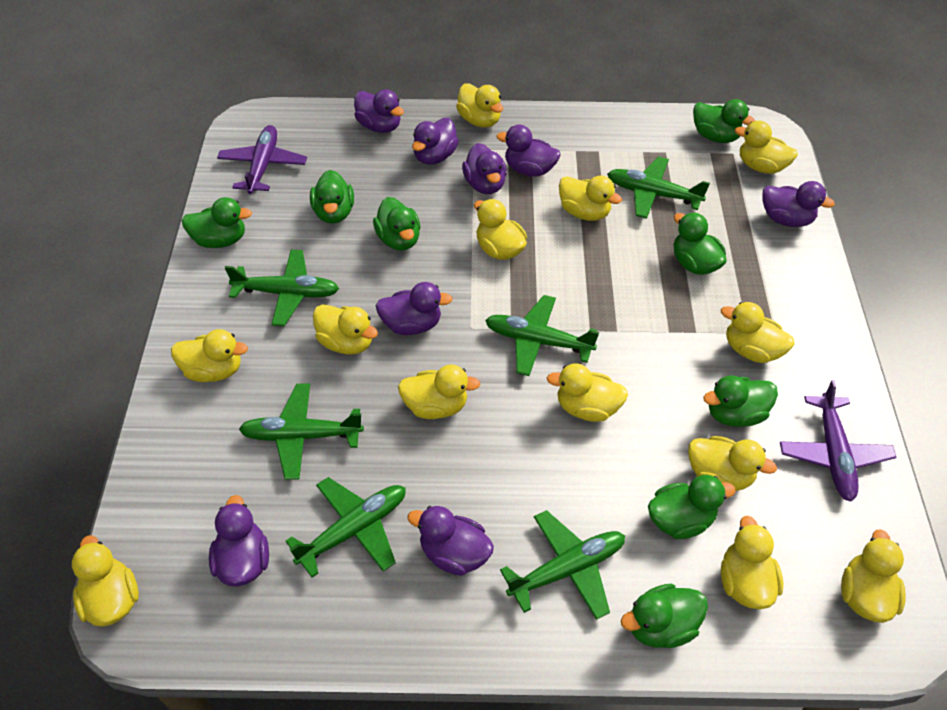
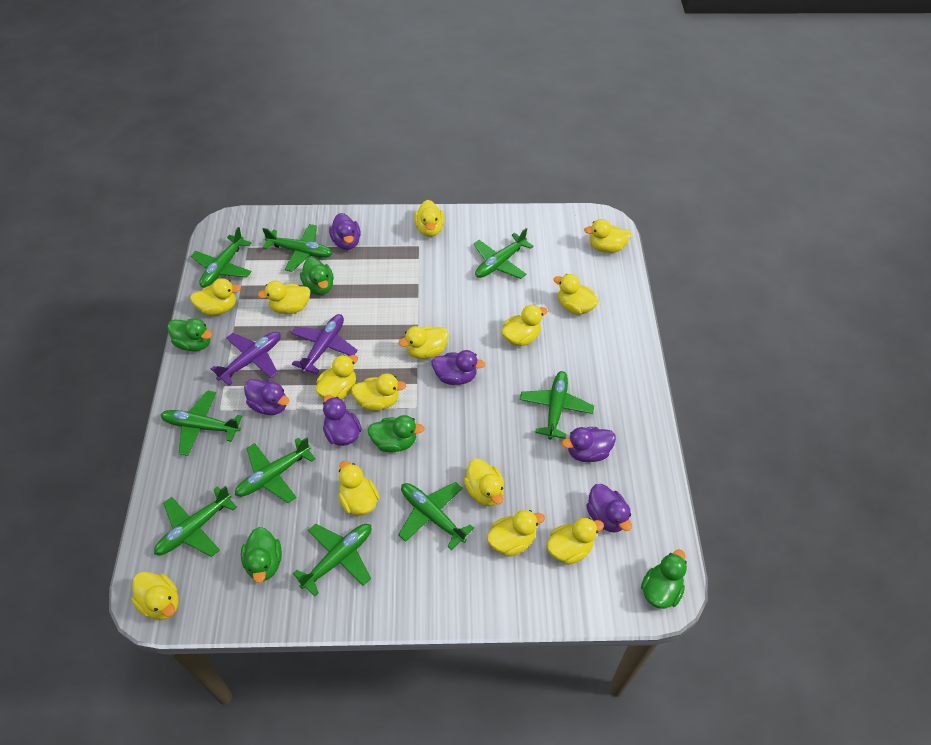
green duck: [182,197,252,248] [310,170,354,224] [373,197,421,251] [621,584,708,648] [648,475,736,539] [673,213,727,275] [693,99,755,143] [703,375,778,427] = 8 -> [167,318,212,351] [241,527,282,583] [300,257,334,295] [367,415,424,452] [641,549,687,609] = 5
green plane: [225,250,339,326] [239,384,364,480] [286,477,406,577] [485,295,599,376] [500,510,625,620] [607,157,710,219] = 6 -> [154,486,237,557] [161,390,242,456] [191,227,252,288] [235,437,316,503] [262,224,333,272] [292,524,372,597] [398,482,474,550] [474,228,533,279] [520,371,594,440] = 9
purple duck: [209,495,269,586] [354,89,404,133] [376,282,453,335] [407,506,494,576] [412,118,459,165] [462,143,507,194] [496,125,561,177] [762,181,835,227] = 8 -> [244,379,289,415] [323,395,362,446] [329,213,361,250] [432,350,485,385] [562,427,616,462] [586,484,632,533] = 6
yellow duck: [72,535,139,627] [171,329,248,382] [313,304,378,355] [398,364,480,419] [456,84,503,128] [474,199,527,260] [547,363,628,422] [559,176,622,221] [688,436,777,491] [721,302,795,363] [721,516,783,609] [735,121,798,174] [841,529,906,623] = 13 -> [131,572,179,620] [190,278,241,315] [258,281,311,314] [316,355,358,400] [338,461,379,516] [351,373,406,411] [399,326,449,359] [414,200,444,237] [464,459,504,506] [487,510,545,557] [501,305,547,346] [546,518,604,565] [553,274,599,315] [584,219,631,253] = 14

